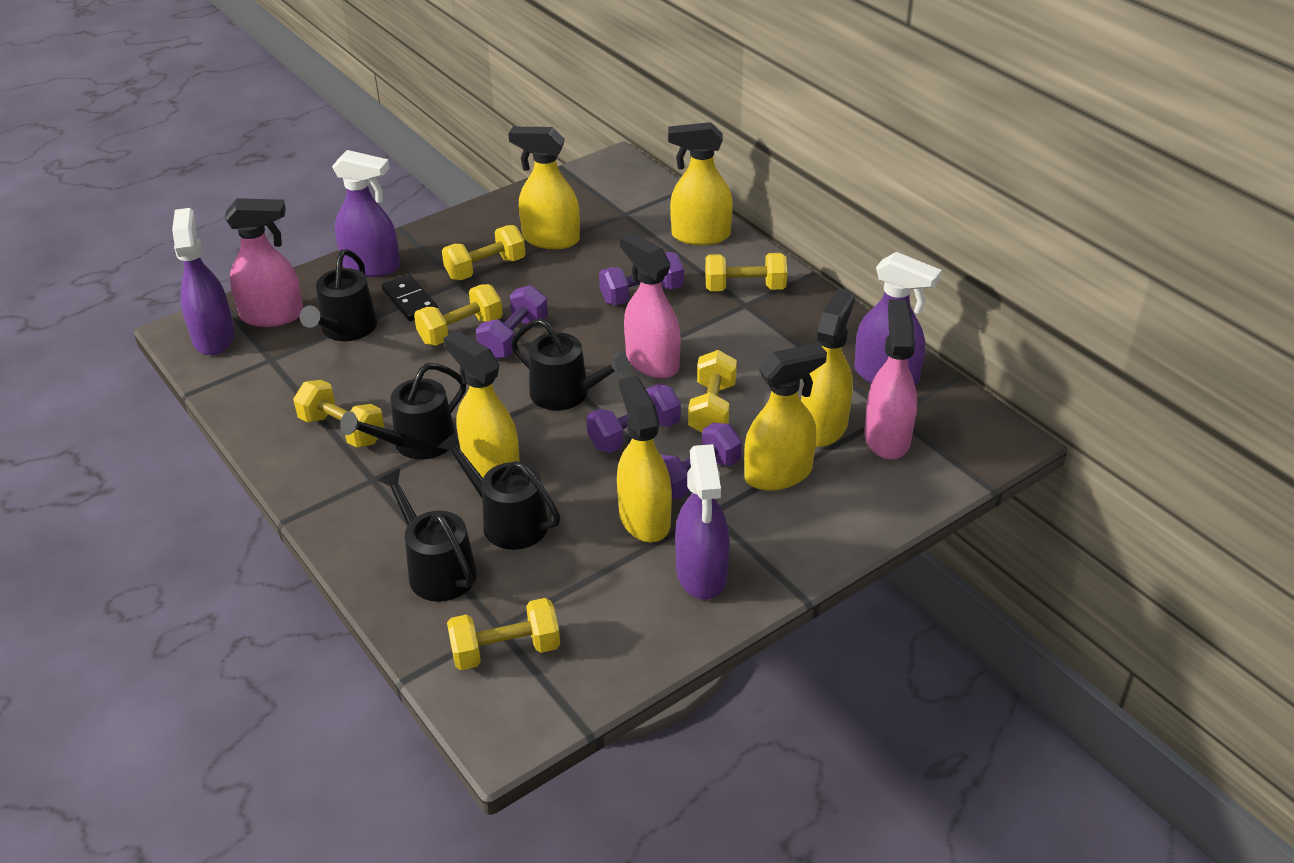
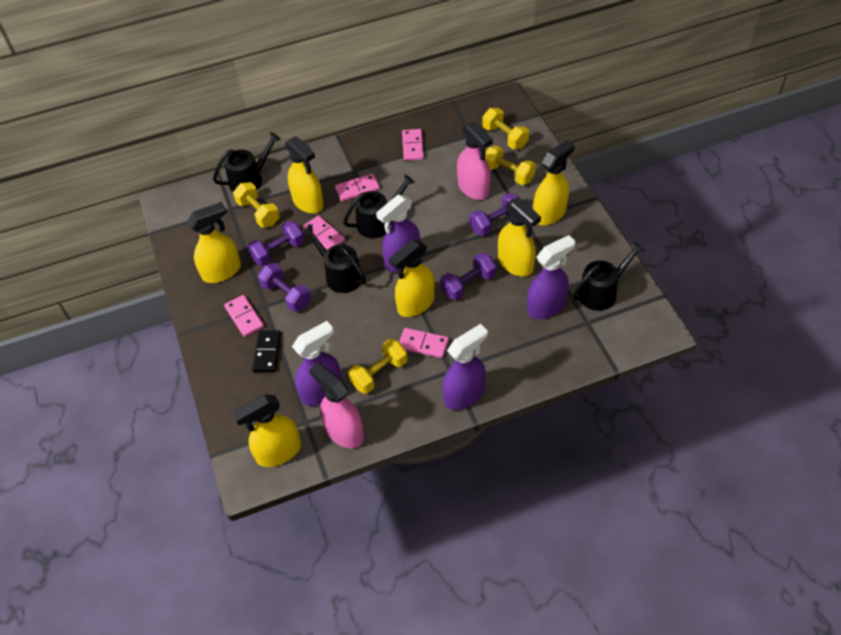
black watering can: [300,249,377,341] [340,363,466,460] [378,469,477,602] [437,432,560,550] [511,318,630,411] = 5 -> [213,132,281,192] [302,225,366,293] [343,174,415,238] [573,242,645,311] = 4
pink domino: none = 0 -> [224,295,264,337] [303,216,345,250] [335,174,380,201] [399,328,449,358] [402,129,424,161] = 5
pink spray bottle: [225,198,303,327] [620,232,681,379] [865,300,917,460] = 3 -> [309,363,364,449] [457,121,493,200] = 2
yellow dumbbell: [293,380,385,448] [414,284,503,346] [442,225,526,280] [447,598,560,670] [688,350,737,433] [705,253,787,291] = 6 -> [233,182,280,228] [348,339,408,394] [482,108,529,149] [485,145,536,185] = 4

